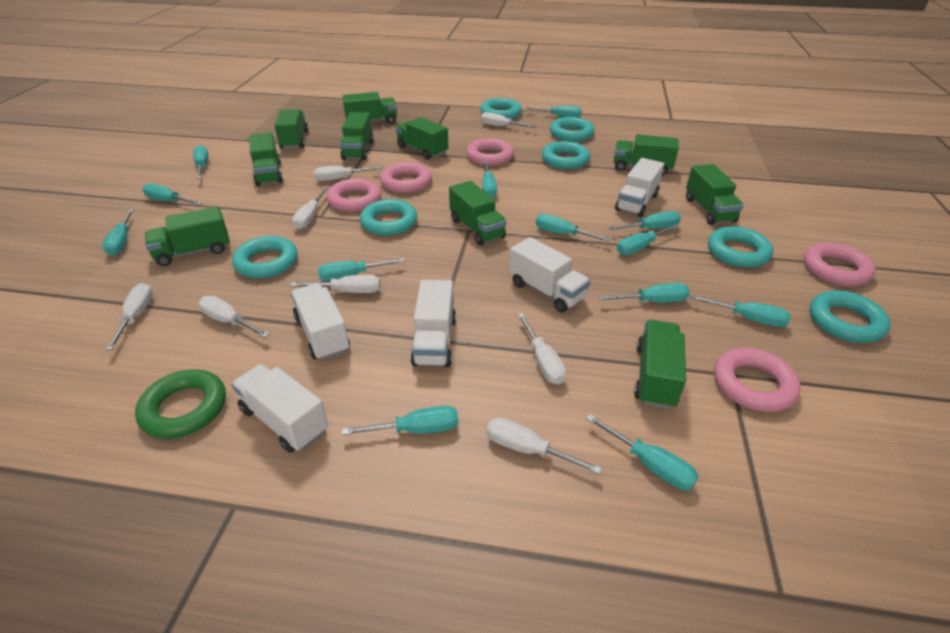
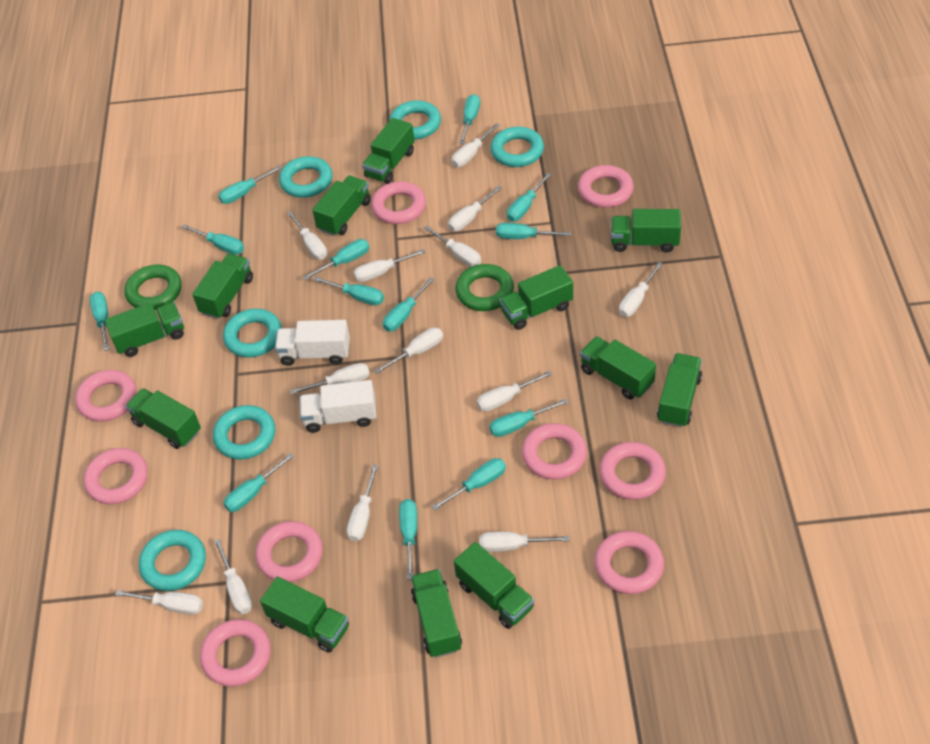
green ring: [135,369,226,439] = 1 -> [125,265,182,310] [455,264,514,311] = 2
green truck: [145,206,230,266] [249,132,283,186] [274,109,309,149] [340,112,374,160] [342,92,397,124] [396,117,448,160] [449,181,507,245] [614,134,679,175] [634,320,686,409] [686,164,744,225] = 10 -> [105,302,184,357] [126,388,201,449] [192,254,253,319] [260,576,349,653] [312,175,371,236] [362,118,415,184] [411,569,462,658] [454,542,534,629] [499,265,573,330] [580,336,656,400] [611,209,681,252] [657,353,702,427] = 12
pink ring: [327,178,381,212] [380,162,432,193] [466,138,514,166] [714,348,801,412] [804,242,876,286] = 5 -> [75,370,137,422] [84,448,148,504] [200,619,271,687] [255,521,323,582] [371,181,426,224] [522,423,587,480] [578,165,634,208] [594,531,664,594] [599,442,666,500] = 9
turquoise ring: [232,236,298,278] [360,199,417,236] [480,98,522,119] [542,141,590,169] [550,117,594,142] [708,226,773,268] [810,291,891,343] = 7 -> [139,530,206,591] [213,405,275,460] [223,309,282,358] [279,156,332,198] [389,101,441,140] [491,127,544,167] = 6
white screwdriver: [106,283,153,351] [198,296,269,338] [290,275,381,293] [292,187,328,229] [314,166,382,181] [481,112,536,128] [486,418,602,475] [517,313,566,385] = 8 -> [115,590,203,615] [214,539,252,614] [287,211,327,260] [290,363,370,395] [347,465,378,541] [353,249,426,282] [374,328,443,374] [424,226,481,267] [448,186,502,231] [452,123,500,167] [477,371,552,412] [479,532,569,552] [619,262,663,317] = 13
white truck: [231,364,328,453] [291,283,350,361] [410,280,456,367] [509,237,590,313] [615,158,664,217] = 5 -> [275,320,350,366] [300,380,376,433] = 2

